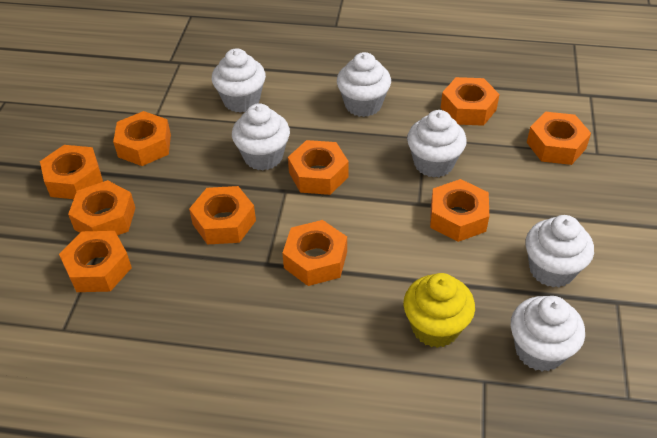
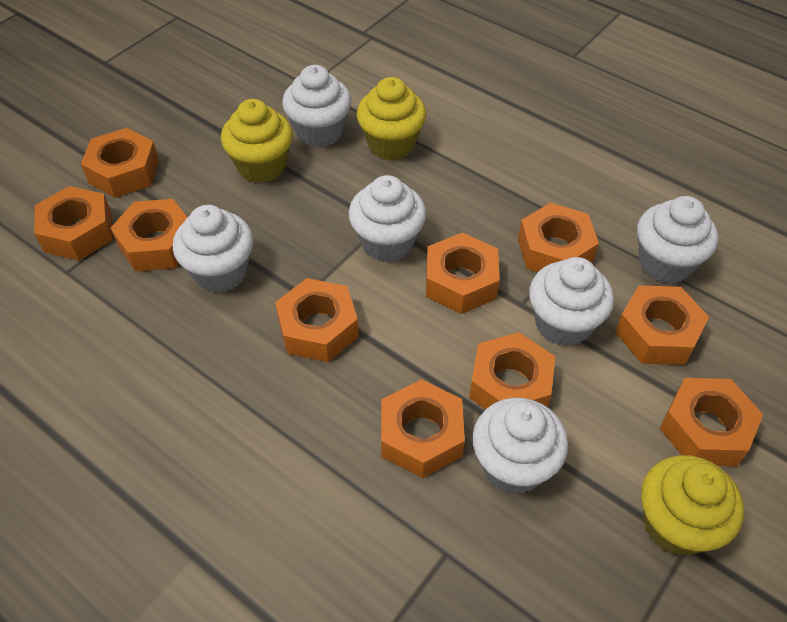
yellow cupcake: [404,273,475,348] = 1 -> [221,99,293,183] [356,77,427,160] [641,455,744,556] = 3

